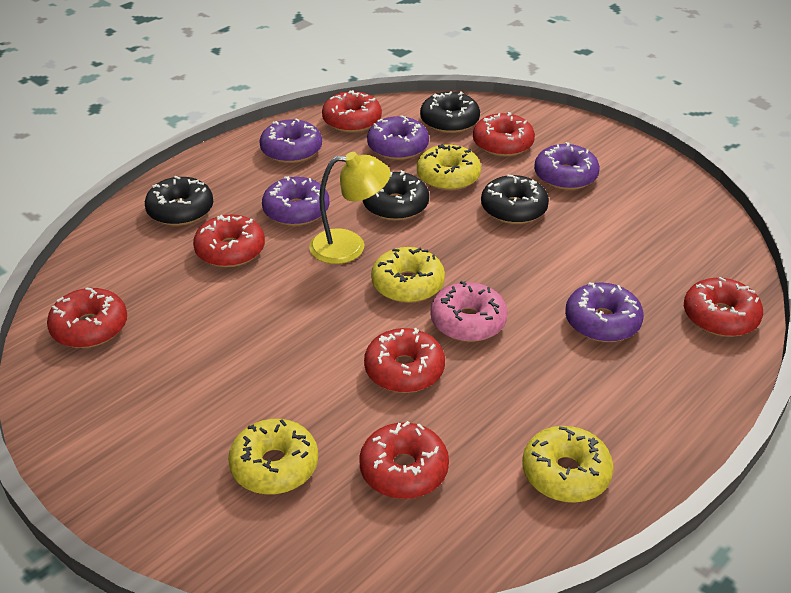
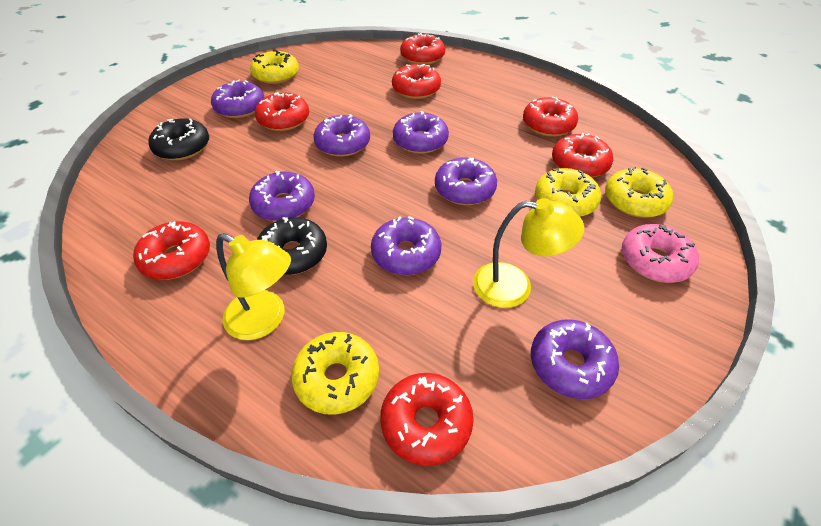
black donut: [145,176,213,226] [363,170,429,221] [420,91,480,133] [481,174,549,224] = 4 -> [148,118,209,160] [257,217,327,275] = 2
purple donut: [260,118,322,163] [262,176,329,226] [367,115,429,160] [534,142,600,190] [565,282,644,342] = 5 -> [211,80,264,118] [249,171,315,221] [313,114,370,157] [371,216,441,275] [393,111,449,154] [435,157,497,205] [531,319,619,399] = 7
yellow lamp: [309,152,390,264] = 1 -> [216,233,291,340] [473,198,584,308] = 2

